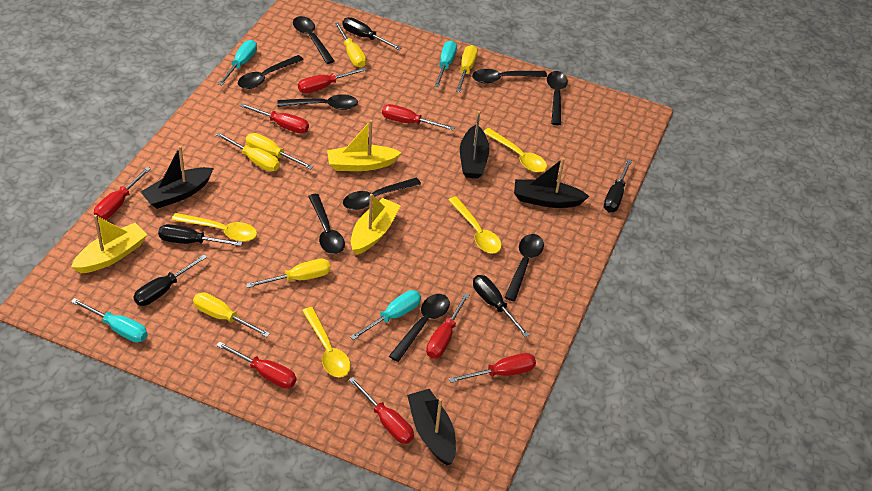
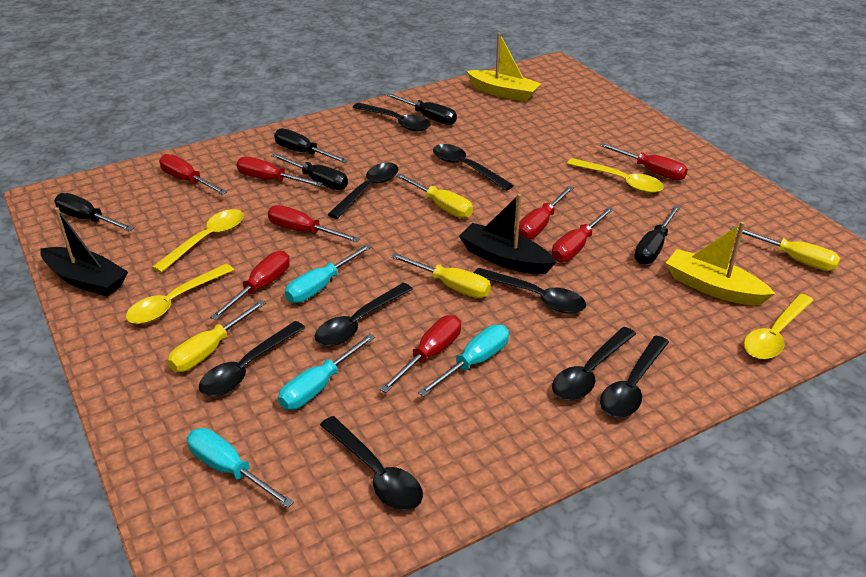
black boat: [141,146,214,209] [407,389,456,465] [460,111,489,179] [514,158,589,208] = 4 -> [41,207,128,297] [459,194,556,274] = 2
yellow boat: [71,215,147,273] [327,120,402,171] [351,194,401,255] = 3 -> [467,32,541,102] [666,222,775,305] = 2
yellow screwdriver: [193,292,270,337] [216,132,280,171] [246,133,314,169] [246,259,331,288] [335,22,366,68] [456,45,478,92] = 6 -> [167,300,266,372] [390,253,491,298] [396,173,473,218] [730,226,841,271] = 4

